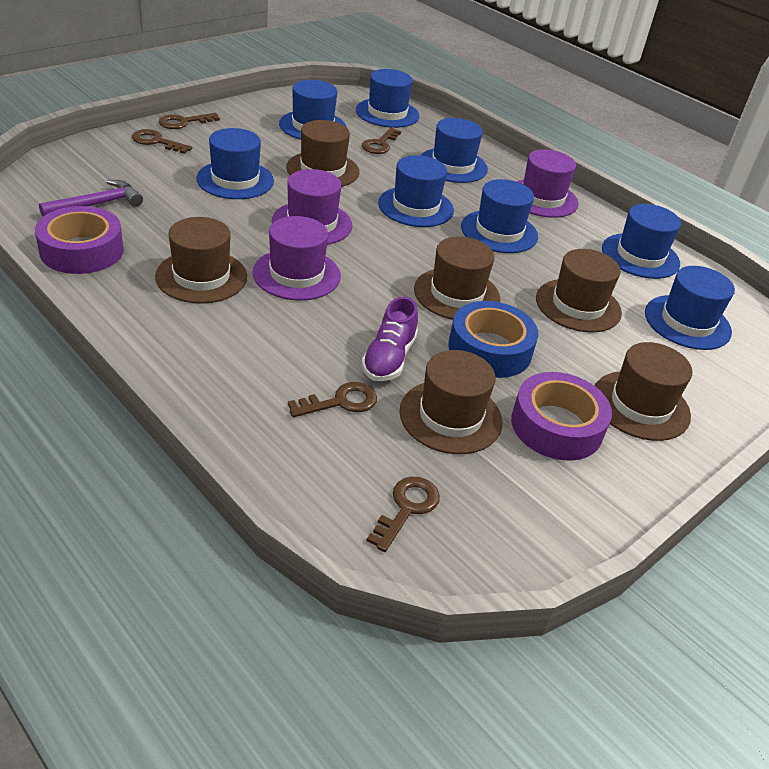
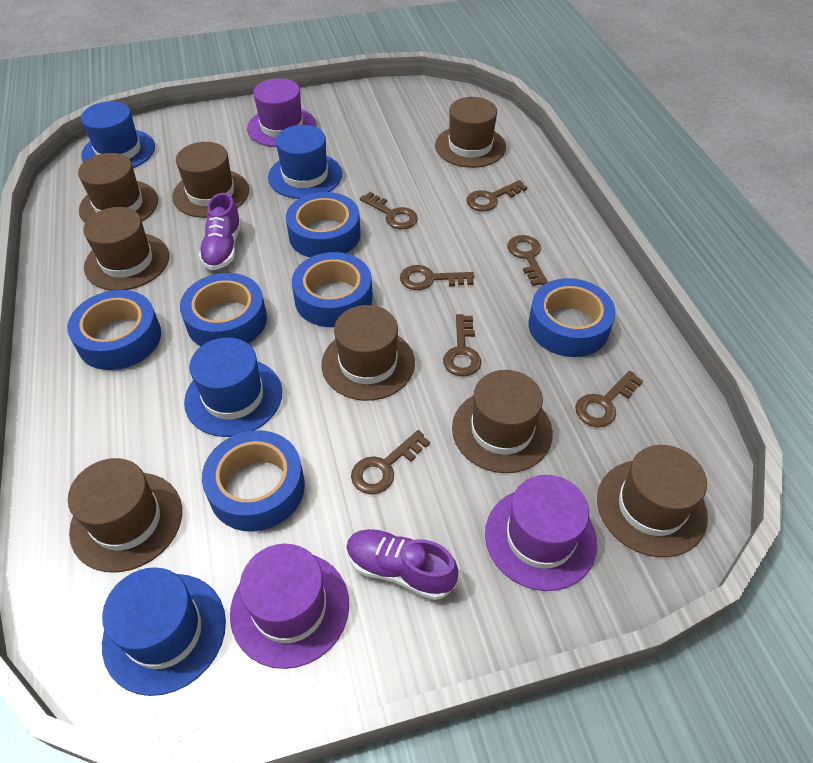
blue hat: [196,128,274,199] [279,80,347,140] [356,69,419,128] [378,155,454,227] [420,118,488,183] [461,179,538,253] [602,204,681,279] [645,266,735,350] = 8 -> [81,101,155,168] [102,567,226,696] [184,337,282,437] [268,125,342,199] = 4
blue tape: [448,301,538,378] = 1 -> [67,290,161,370] [180,273,267,346] [202,430,305,532] [286,192,361,257] [292,252,373,327] [529,278,616,357] = 6
brown hat: [155,217,247,304] [286,120,359,187] [399,350,503,454] [414,237,501,320] [536,249,622,333] [595,342,692,441] = 6 -> [68,458,182,572] [78,153,158,223] [83,207,169,290] [172,142,249,218] [321,305,415,401] [435,97,506,168] [452,370,553,473] [597,445,708,557] = 8
brown key: [132,129,192,154] [159,113,220,129] [288,382,377,417] [362,128,401,154] [367,477,440,552] = 5 -> [351,430,430,495] [360,192,418,229] [400,265,474,290] [443,314,481,377] [466,180,527,212] [507,235,548,286] [575,371,643,427] = 7
purple hammer: [39,180,143,217] = 1 -> none = 0
purple shoe: [362,297,418,381] = 1 -> [199,193,242,270] [346,529,459,600] = 2
purple tape: [35,206,124,274] [511,372,612,461] = 2 -> none = 0

